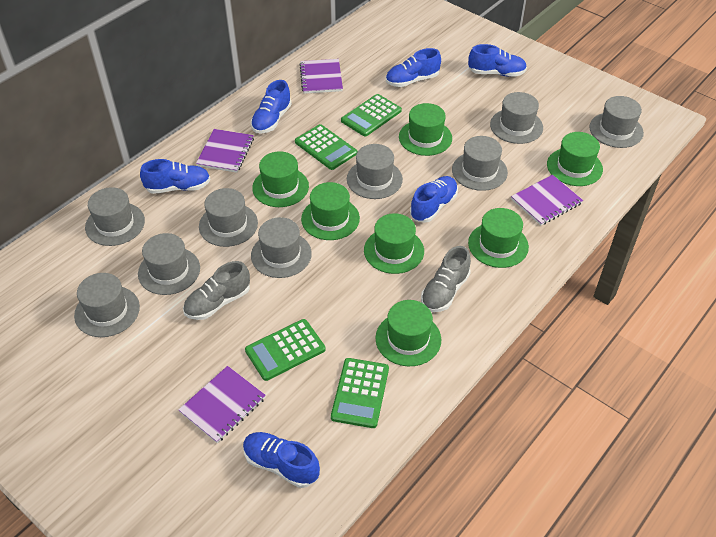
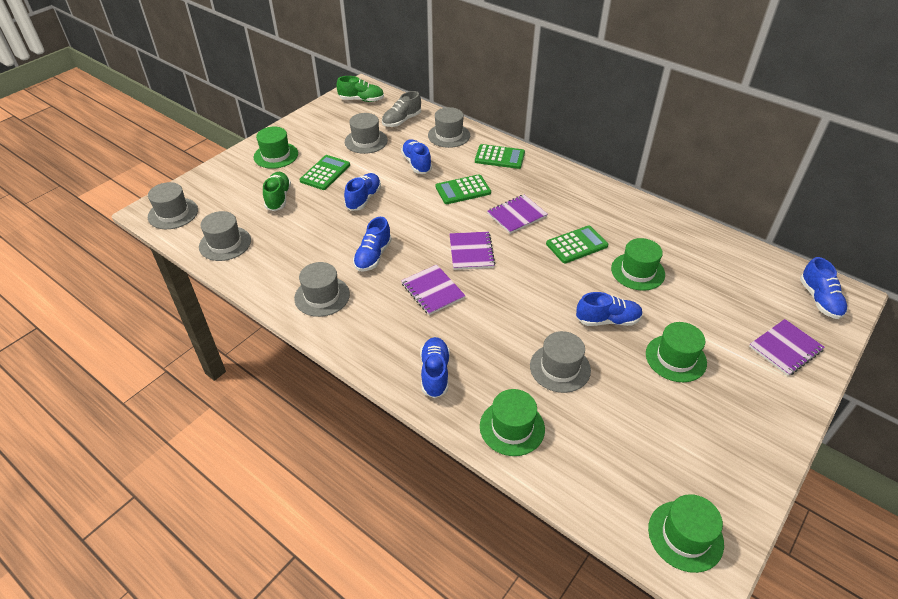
green hat: [252,151,309,207] [301,182,360,240] [364,213,424,274] [375,300,441,366] [399,103,452,156] [468,208,529,268] [547,132,603,186] = 7 -> [254,127,298,169] [480,389,545,456] [611,238,665,291] [646,322,707,382] [648,494,724,573] = 5
green shoe: none = 0 -> [263,172,291,211] [336,76,384,102] = 2
grey hat: [74,273,140,337] [85,187,145,246] [138,233,200,295] [199,188,258,247] [251,217,312,278] [347,144,403,199] [452,136,508,191] [490,92,543,144] [589,96,644,148] = 9 -> [148,182,198,229] [199,211,251,261] [294,262,350,317] [345,113,388,154] [428,107,470,148] [530,331,591,393] = 6
grey shoe: [183,261,250,320] [421,246,471,312] = 2 -> [382,91,421,127] = 1

